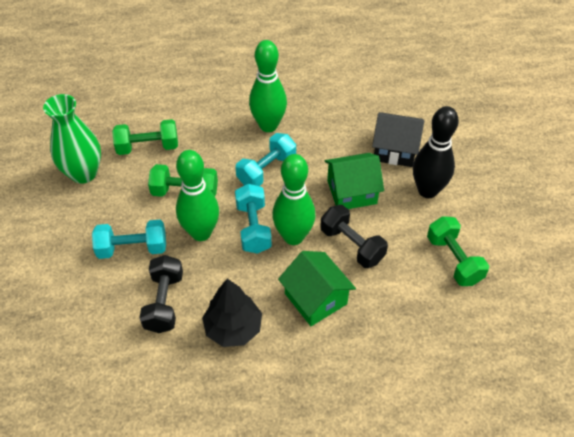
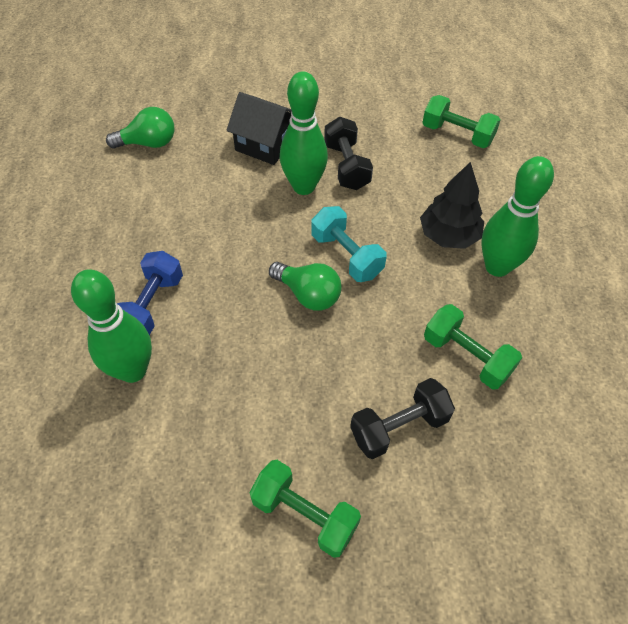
black bowling pin: [413,106,459,198] = 1 -> none = 0
blue dumbbell: none = 0 -> [117,251,183,335] = 1
green house: [278,251,356,326] [325,153,384,209] = 2 -> none = 0
green light bulb: none = 0 -> [106,107,174,149] [269,262,342,311] = 2
green vase: [43,94,101,184] = 1 -> none = 0
turquoise dumbbell: [92,220,166,259] [235,133,296,186] [235,184,272,254] = 3 -> [311,206,387,282] = 1

